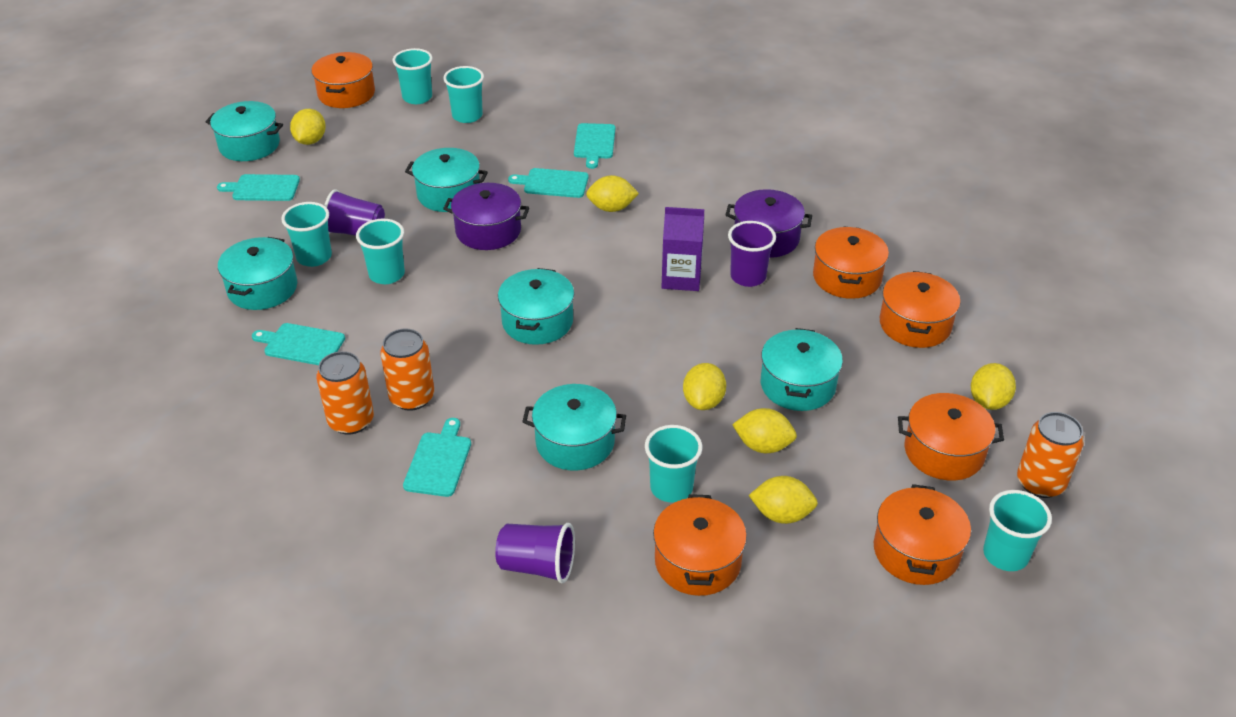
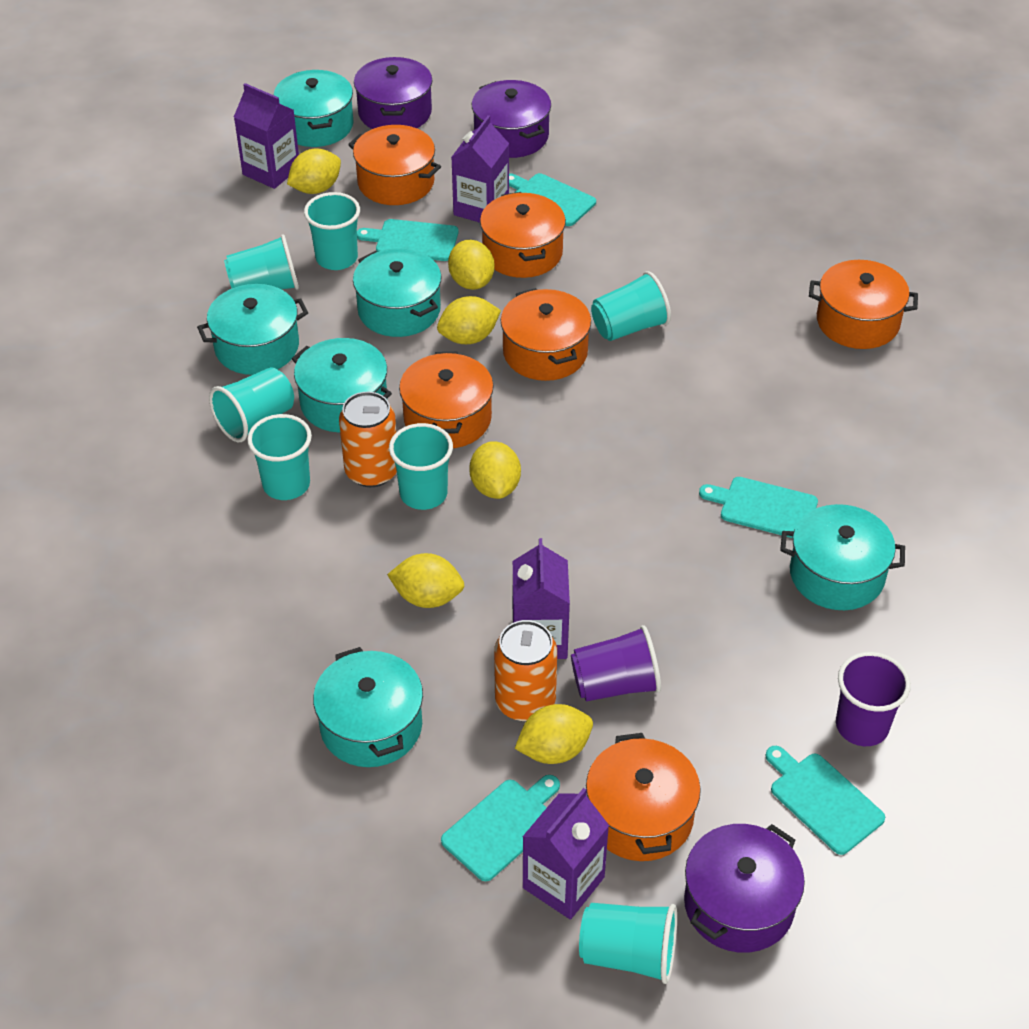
orange can: [316,351,374,435] [380,328,434,411] [1017,412,1084,498] = 3 -> [339,392,397,487] [494,620,557,722] = 2
purple carton: [661,207,704,291] = 1 -> [234,83,299,189] [451,115,509,223] [512,538,570,659] [523,788,609,919] = 4
purple cup: [324,189,385,236] [495,523,575,583] [728,221,776,287] = 3 -> [571,625,661,701] [836,652,911,746] = 2
purple pot: [443,183,530,250] [726,189,812,258] = 2 -> [354,57,432,129] [472,80,551,158] [684,824,805,953] = 3
turquoise cup: [281,202,332,267] [356,219,405,284] [393,48,433,104] [443,66,484,123] [645,425,702,503] [983,490,1052,571] = 6 -> [209,367,294,442] [224,234,299,290] [247,414,312,500] [304,192,360,270] [389,423,453,510] [579,903,677,984] [591,271,671,341] = 7

